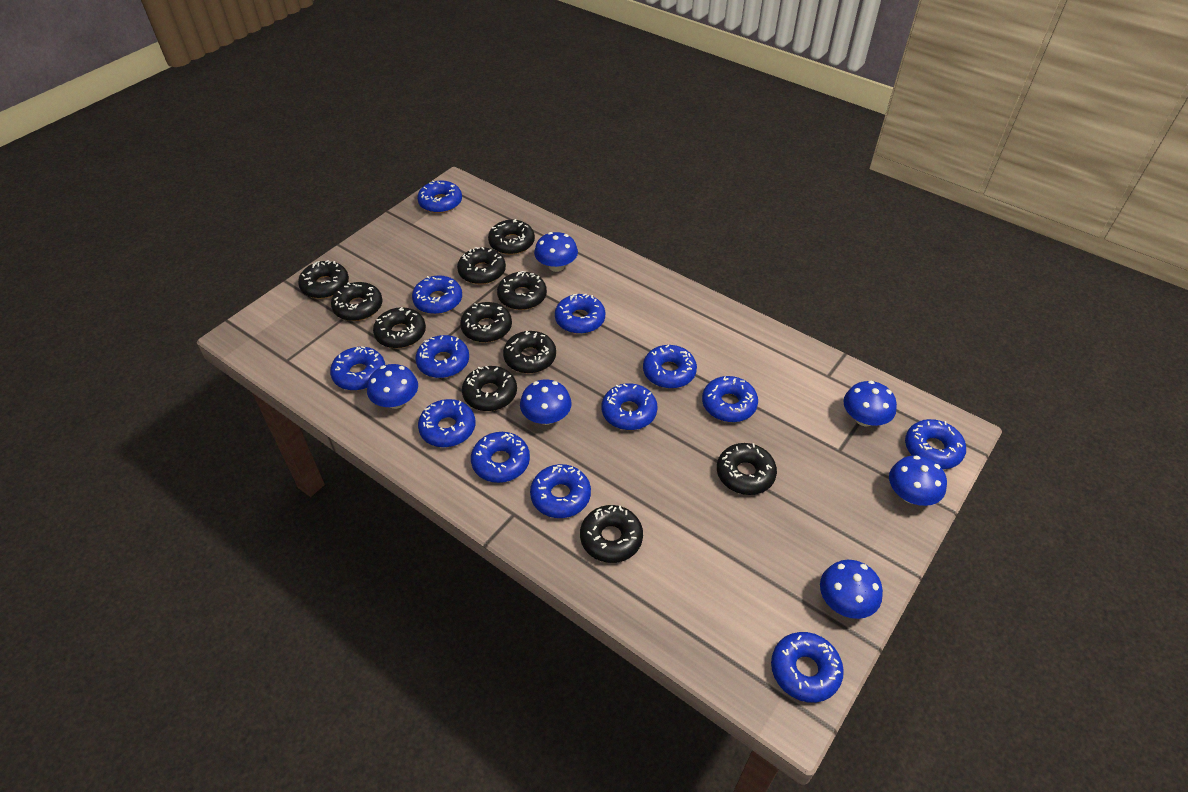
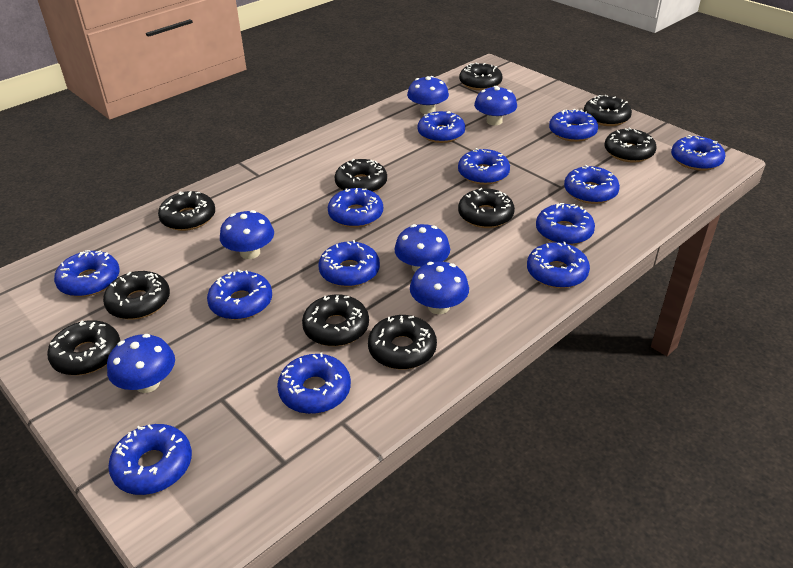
black donut: [298,260,349,299] [331,282,383,321] [373,307,426,348] [457,247,506,284] [460,302,512,343] [462,366,517,411] [488,219,535,255] [497,271,547,310] [503,331,556,374] [580,505,643,563] [717,443,777,495] = 11 -> [47,320,120,375] [103,271,170,319] [158,191,215,231] [302,294,369,346] [335,159,387,192] [368,315,437,370] [458,188,515,228] [459,63,503,91] [584,95,632,126] [604,127,657,163] = 10

